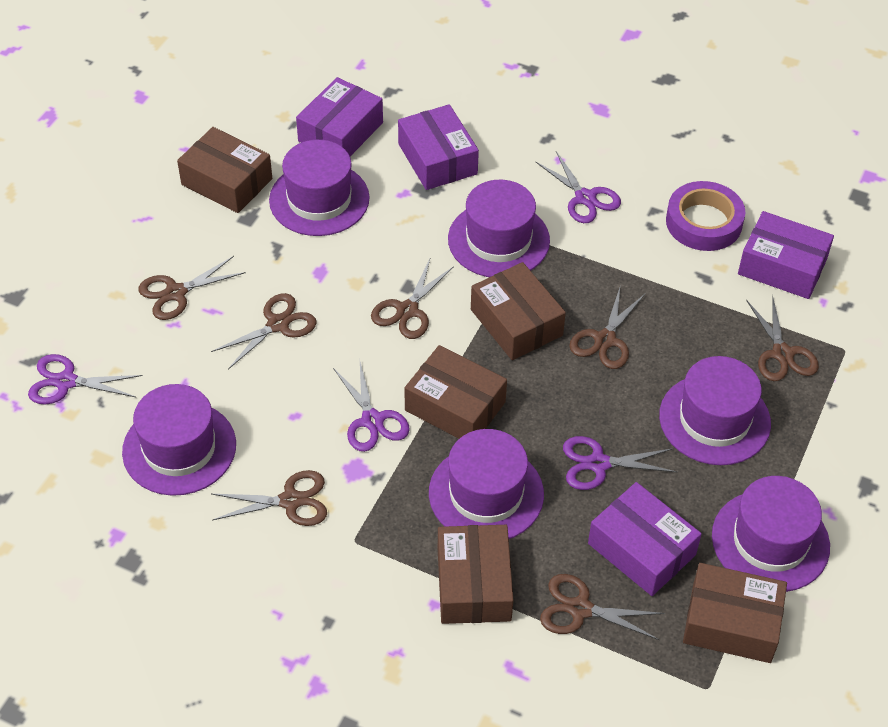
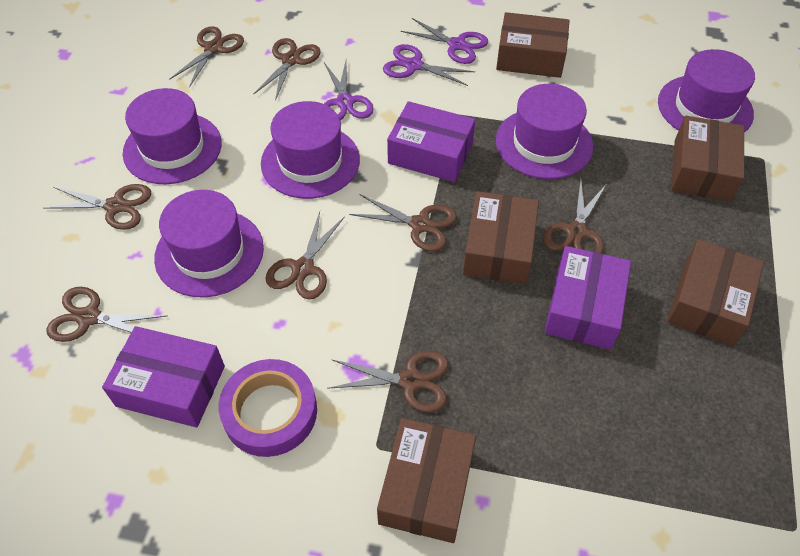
brown scissors: [138,256,246,320] [211,293,317,369] [212,470,327,526] [371,259,454,339] [540,574,665,640] [569,288,646,369] [746,295,819,381] = 7 -> [43,184,151,230] [46,287,168,342] [169,26,244,87] [253,38,321,101] [265,212,345,299] [327,351,448,413] [349,194,457,252] [543,180,606,253] = 8
purple box: [296,77,383,156] [398,104,479,190] [588,482,702,596] [738,211,834,299] = 4 -> [102,326,225,428] [387,101,475,182] [545,246,631,350] = 3
purple hat: [122,384,236,496] [269,140,370,236] [429,429,544,539] [448,180,550,277] [659,356,771,465] [712,476,830,592] = 6 -> [123,88,222,184] [154,190,264,297] [261,101,360,199] [496,84,593,179] [658,49,755,133] = 5
purple scissors: [28,354,142,404] [333,362,410,452] [535,151,621,223] [563,436,678,490] = 4 -> [324,61,374,121] [383,44,475,86] [401,18,488,64] = 3

